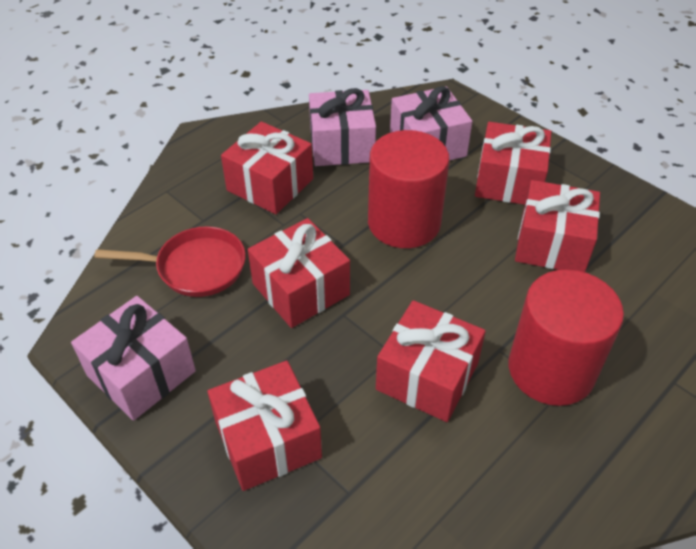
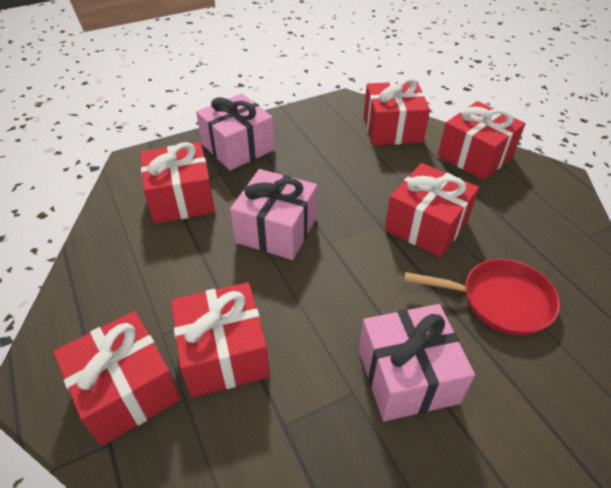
red cylinder: [368,130,450,248] [508,269,624,406] = 2 -> none = 0

